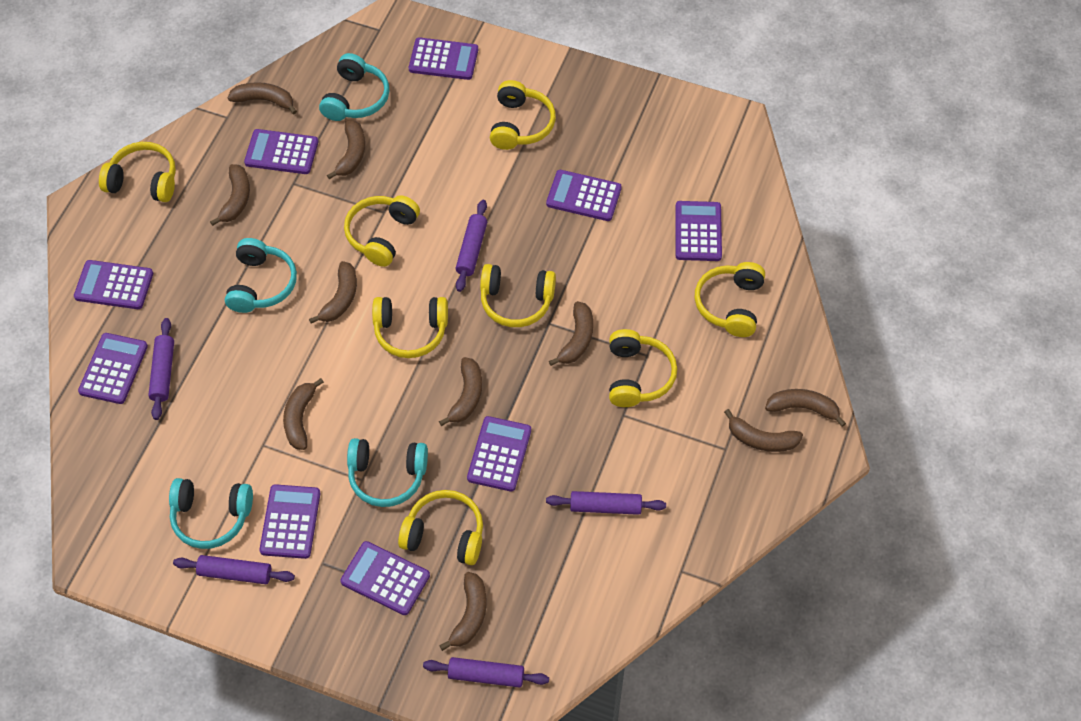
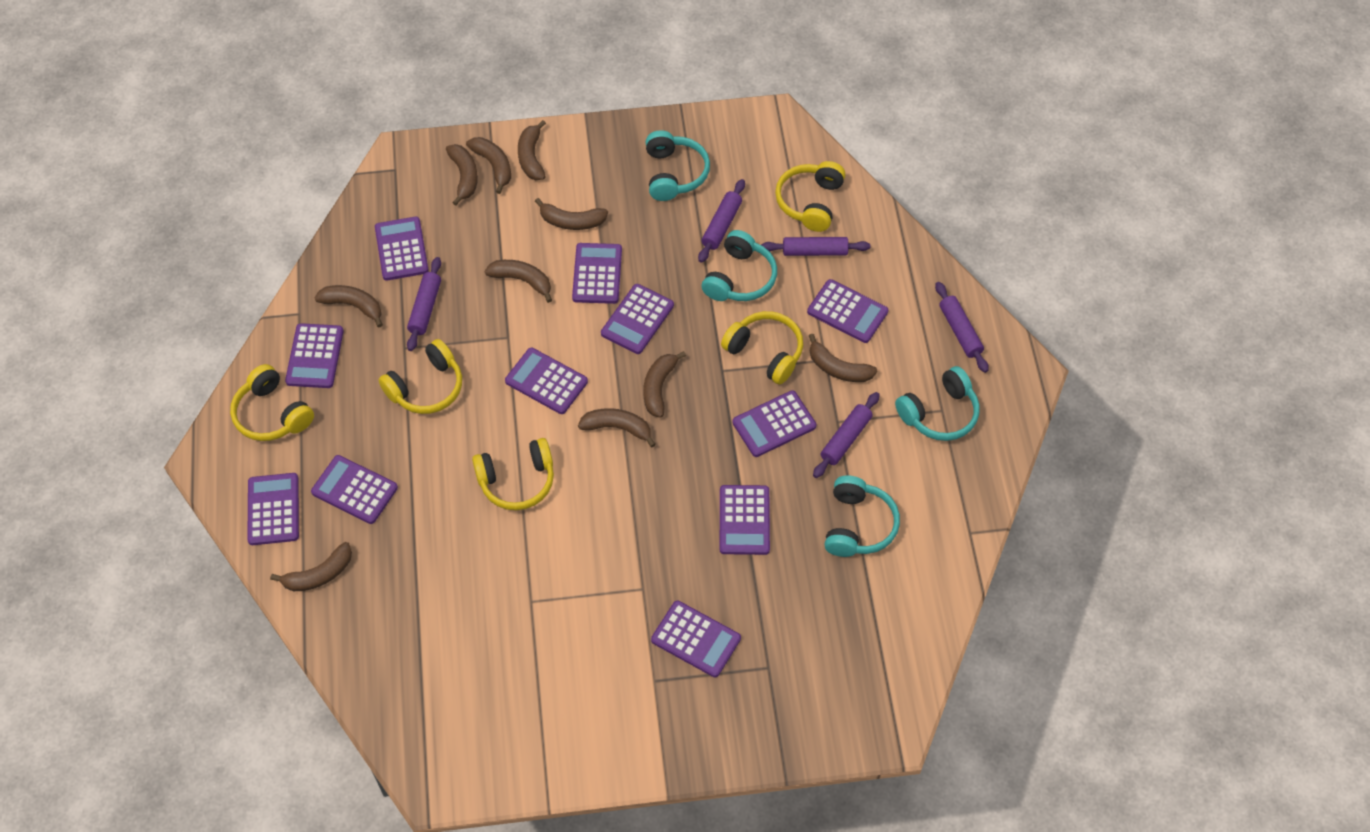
purple calculator: [74,260,153,309] [78,333,148,404] [244,129,318,174] [259,484,320,559] [340,541,430,615] [409,37,478,80] [467,416,531,492] [546,170,622,221] [675,201,722,261] = 9 -> [247,473,299,545] [285,323,344,388] [311,455,398,524] [375,216,429,281] [505,348,588,414] [572,243,622,304] [601,284,674,354] [651,601,741,677] [720,485,770,555] [732,390,816,457] [807,279,888,343] = 11
yellow headphones: [99,142,176,202] [344,195,420,267] [372,297,448,358] [398,490,483,565] [480,264,556,327] [490,80,556,150] [609,329,677,407] [695,262,765,337] = 8 -> [230,364,314,441] [379,339,462,414] [472,438,554,510] [721,311,803,384] [775,161,845,232] = 5

